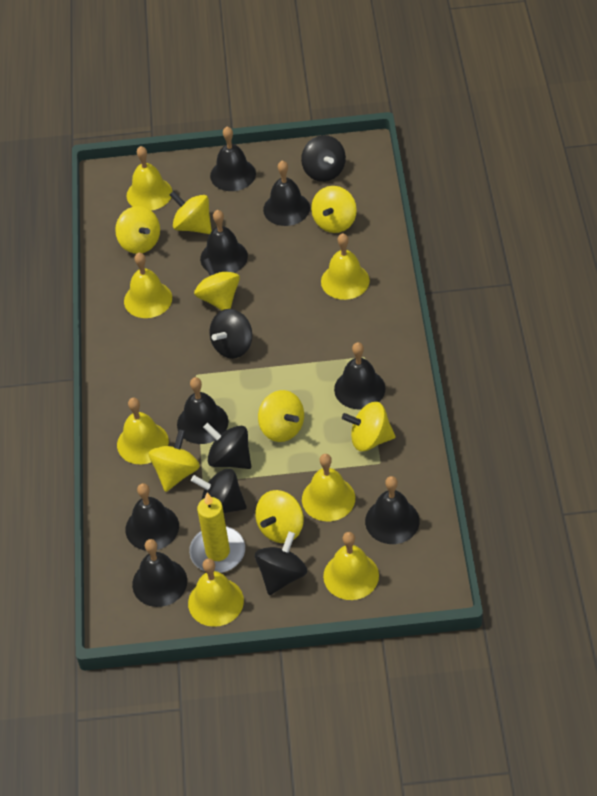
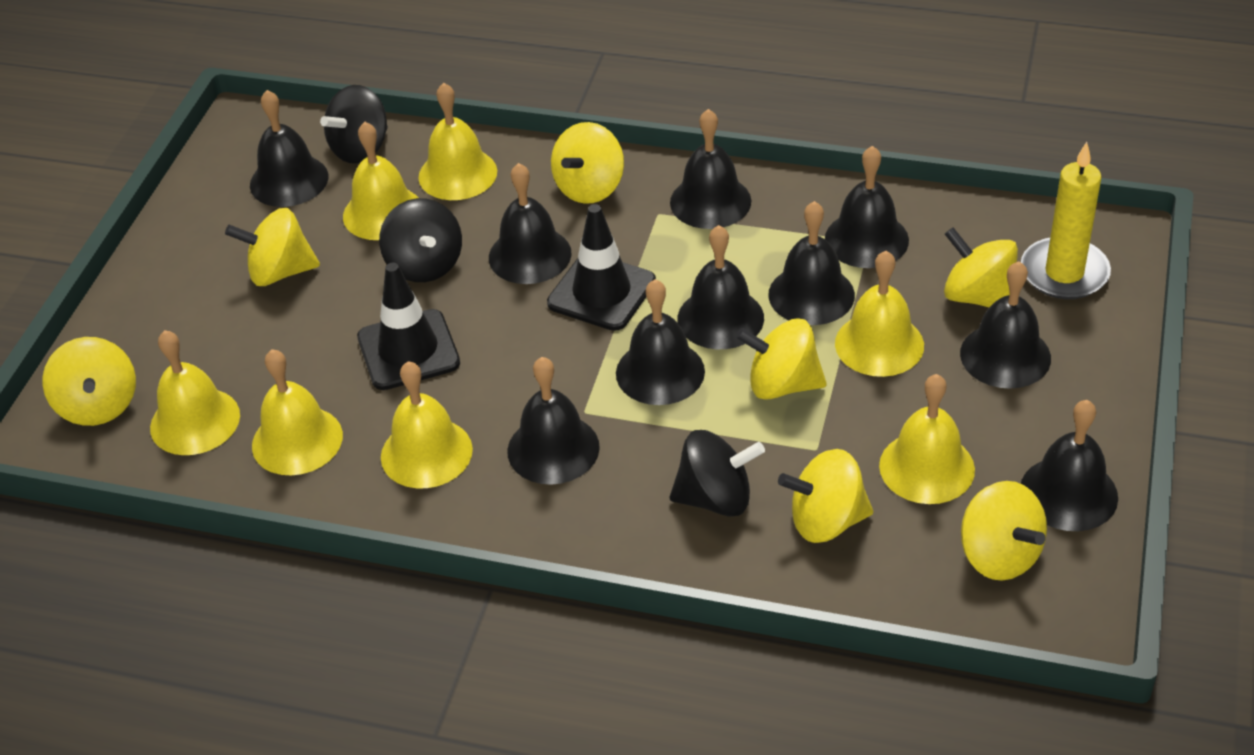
black bell: [125,483,179,550] [132,539,187,607] [177,377,228,444] [200,210,248,274] [210,127,256,191] [263,161,310,226] [334,342,385,410] [365,476,420,544] = 8 -> [250,90,329,207] [489,163,571,284] [507,357,600,485] [616,279,705,405] [670,109,751,229] [677,225,764,349] [768,201,855,325] [825,146,909,268] [960,261,1051,389] [1021,400,1118,531] = 10
black spinning top: [191,469,247,513] [203,423,251,469] [209,309,252,359] [255,531,307,595] [301,135,346,182] = 5 -> [320,85,388,164] [379,198,462,282] [670,430,765,517] = 3
black traffic cone: none = 0 -> [357,263,460,390] [547,204,656,331] = 2
yellow spinning top: [115,206,160,254] [149,429,200,492] [170,191,212,234] [194,258,240,310] [255,490,304,543] [258,390,304,442] [311,186,357,233] [342,402,396,451] = 8 -> [42,337,136,426] [225,208,320,286] [551,122,624,204] [736,318,827,400] [778,449,873,543] [944,227,1018,307] [961,481,1047,581] = 7

